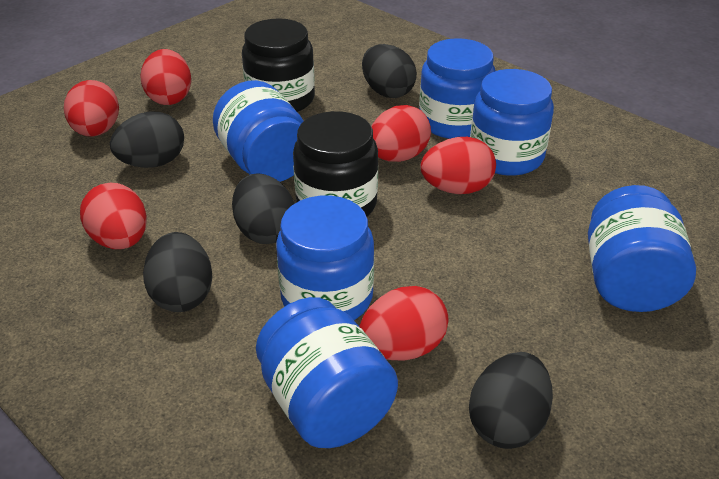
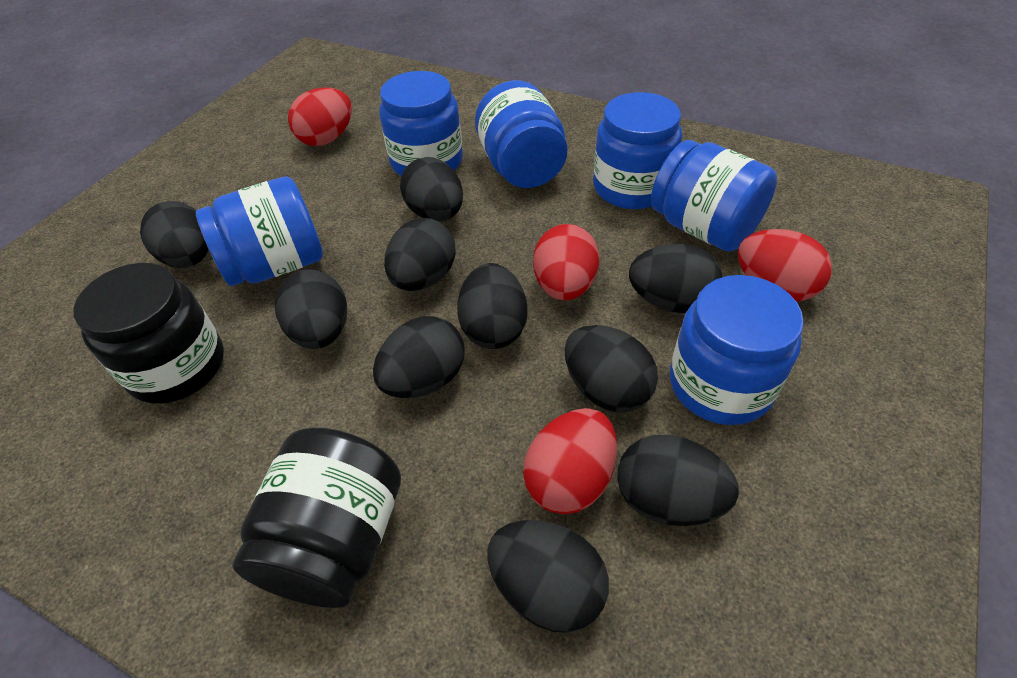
black egg: [110,111,184,168] [143,232,213,312] [232,173,295,244] [362,44,417,98] [469,352,553,449] = 5 -> [140,201,209,268] [275,269,347,349] [373,316,465,398] [384,218,456,291] [400,157,463,221] [457,263,528,349] [488,520,609,633] [565,325,658,413] [617,435,739,526] [629,244,722,313] = 10
red egg: [64,80,119,137] [80,183,147,249] [141,49,191,105] [359,286,448,361] [371,105,431,162] [420,137,496,194] = 6 -> [288,87,352,146] [523,408,617,514] [533,224,599,300] [738,229,832,301] = 4

